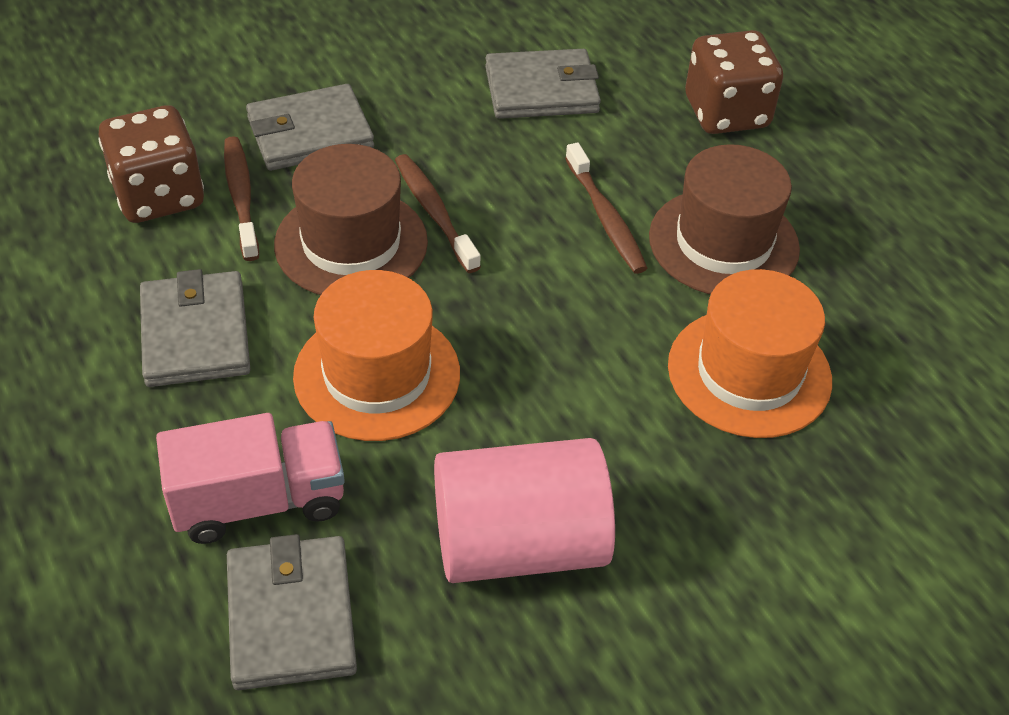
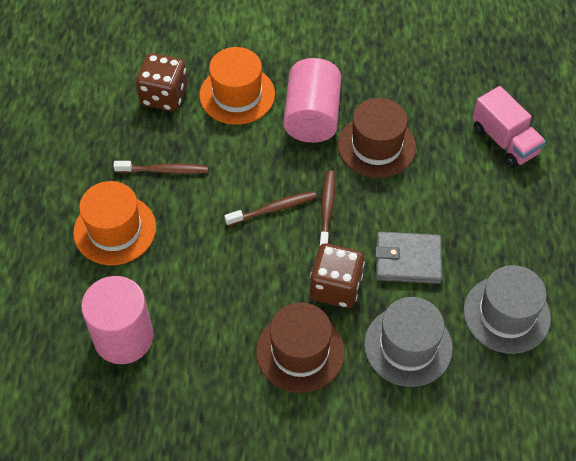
grey hat: none = 0 -> [364,297,453,387] [464,265,551,354] = 2
grey wallet: [140,269,251,387] [227,534,357,690] [246,84,374,171] [485,49,601,119] = 4 -> [375,232,442,284] = 1
pink cylinder: [434,438,615,583] = 1 -> [81,276,153,364] [284,58,341,143] = 2

